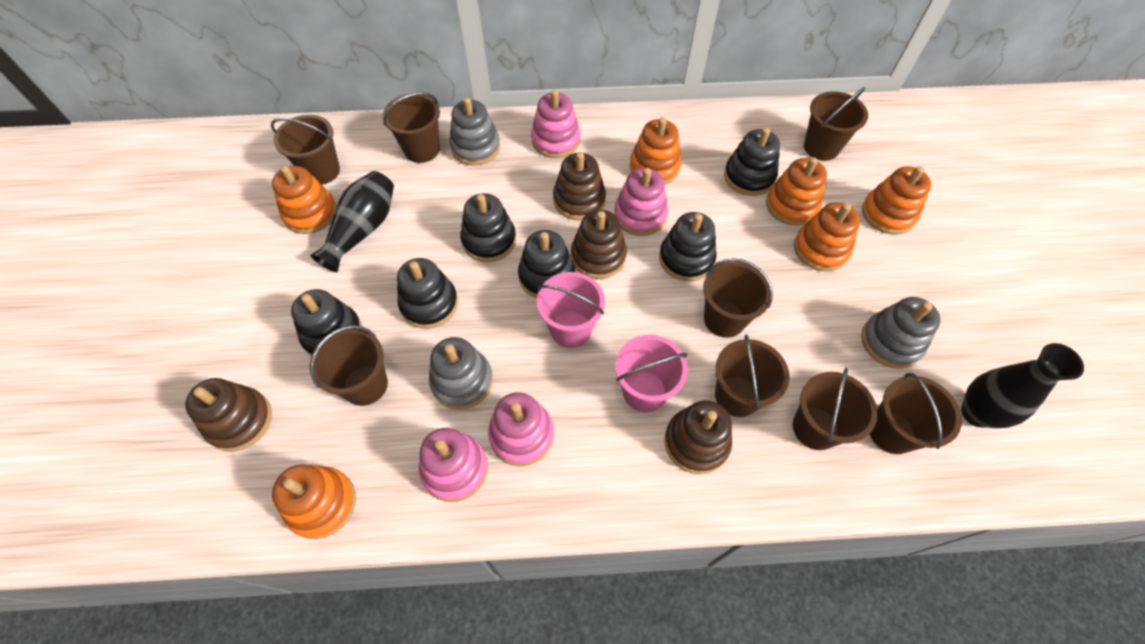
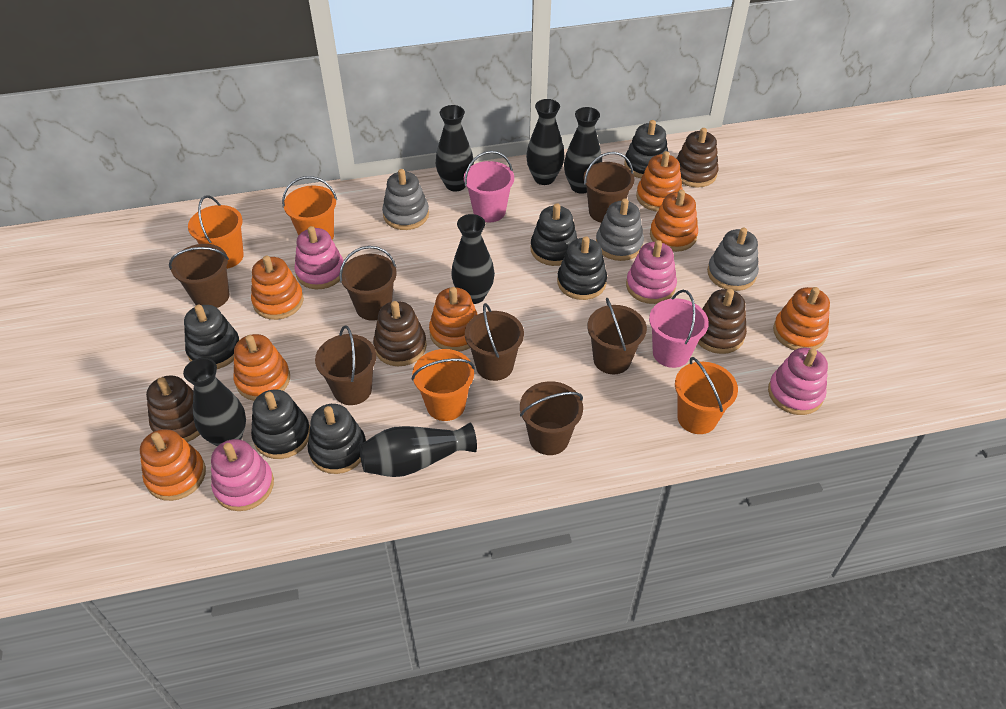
black vase: [310,171,394,272] [961,343,1084,428] = 2 -> [183,358,246,446] [359,423,477,477] [436,105,474,191] [451,214,495,304] [526,99,565,185] [564,107,602,194] = 6
brown bucket: [271,115,340,185] [310,325,388,406] [383,92,440,163] [703,258,773,338] [715,334,790,417] [793,368,878,450] [804,87,868,161] [870,373,962,454] = 8 -> [169,244,229,308] [315,325,376,405] [339,246,397,321] [465,303,524,381] [520,381,583,455] [583,152,635,223] [587,298,647,374] = 7
orange bucket: none = 0 -> [188,195,244,269] [282,176,337,240] [412,349,475,421] [675,357,738,434] = 4
orange stacking toy: [272,166,337,234] [272,464,356,539] [630,117,682,184] [766,157,827,226] [794,202,860,272] [862,166,931,235] = 6 -> [140,429,206,501] [234,334,290,401] [251,256,304,320] [429,287,478,352] [636,151,683,212] [650,190,698,252] [773,287,830,350] = 7

